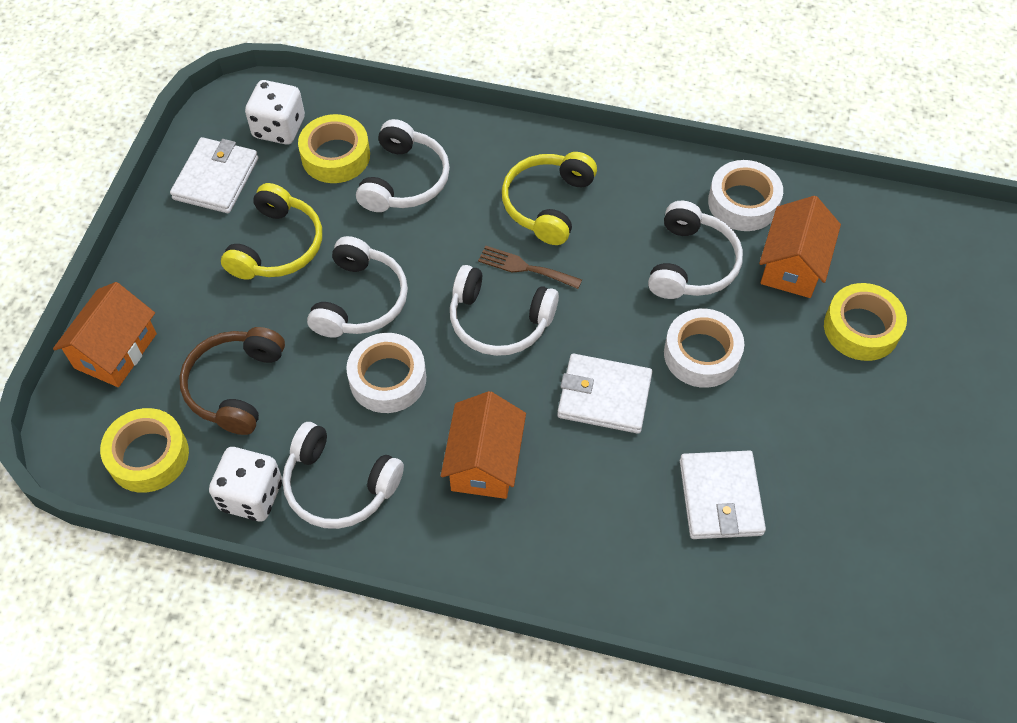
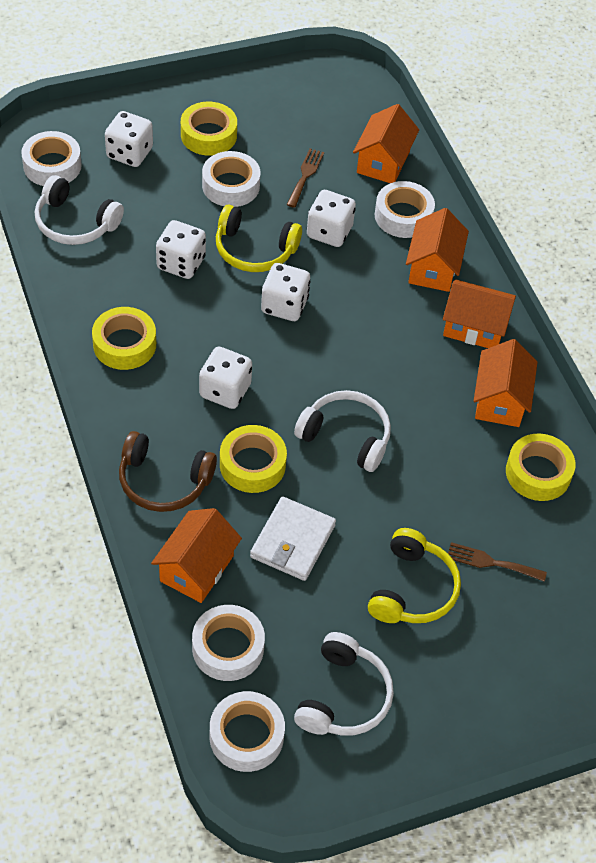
brown fork: [478,245,582,289] = 1 -> [287,148,324,208] [448,542,547,582] = 2
orange house: [53,282,157,387] [441,391,526,499] [759,196,841,298] = 3 -> [151,508,242,603] [353,104,419,183] [406,208,469,292] [443,280,516,348] [474,339,537,427] = 5
white dice: [209,447,282,521] [245,80,305,145] = 2 -> [105,111,153,167] [156,220,206,279] [199,346,252,409] [261,263,311,321] [307,190,356,247] = 5
white headphones: [282,422,404,529] [307,236,408,338] [356,119,450,212] [450,265,559,356] [648,201,743,299] = 5 -> [35,175,124,245] [294,390,391,472] [294,632,394,736] = 3
white tape: [346,333,426,413] [664,309,744,388] [708,160,783,231] = 3 -> [21,131,82,186] [192,605,265,681] [202,151,260,207] [210,691,285,772] [375,181,435,238] = 5
white wallet: [170,137,258,213] [557,354,652,434] [680,450,766,539] = 3 -> [250,496,336,581] = 1
yellow tape: [100,408,189,493] [298,114,370,183] [824,283,907,361] = 3 -> [92,307,156,370] [181,102,237,156] [220,425,287,493] [506,434,576,501] = 4

